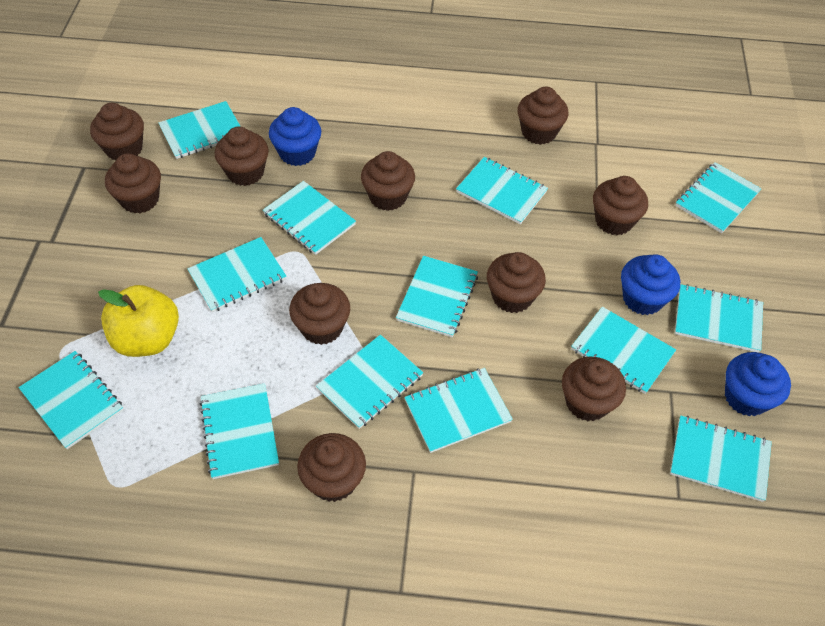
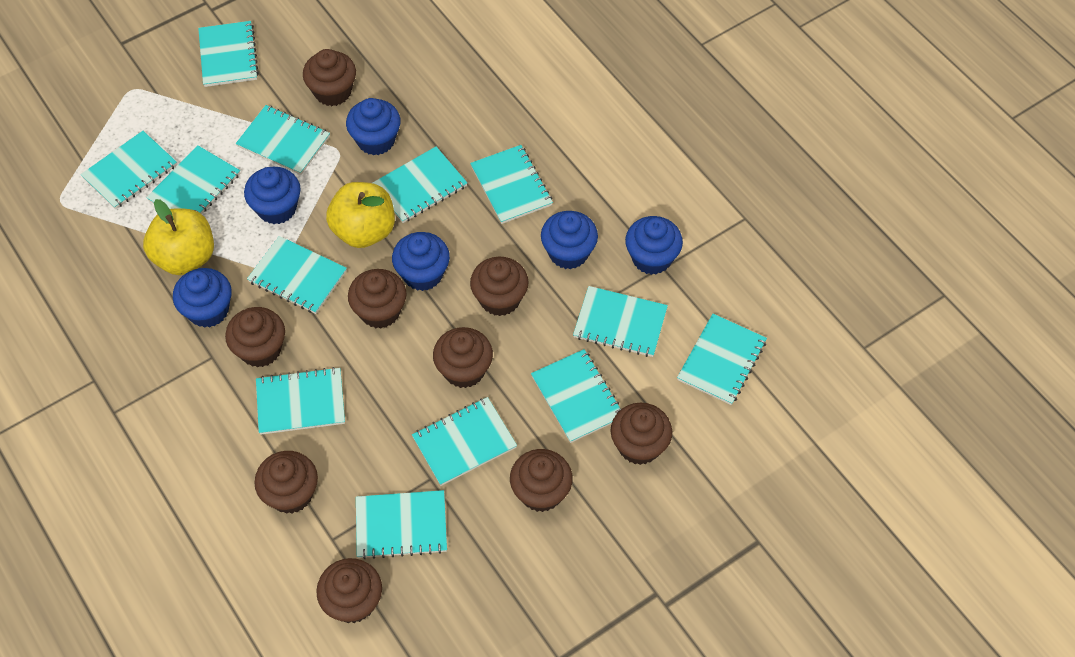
blue cupcake: [269,107,321,166] [621,254,680,315] [725,352,791,416] = 3 -> [173,268,232,328] [244,167,301,224] [346,98,401,155] [392,232,450,291] [541,211,598,269] [625,216,683,275] = 6
brown cupcake: [90,103,144,161] [105,153,161,213] [215,126,269,186] [289,283,350,345] [297,433,366,502] [361,151,415,211] [487,252,546,313] [518,87,568,145] [562,357,626,421] [593,176,648,235] = 10 -> [225,307,285,367] [254,451,318,514] [303,49,356,106] [316,558,382,623] [348,269,407,328] [433,327,493,388] [470,257,529,316] [510,449,573,512] [611,403,672,465] = 9
yellow apple: [98,285,179,357] = 1 -> [143,199,214,275] [326,182,395,248] = 2

